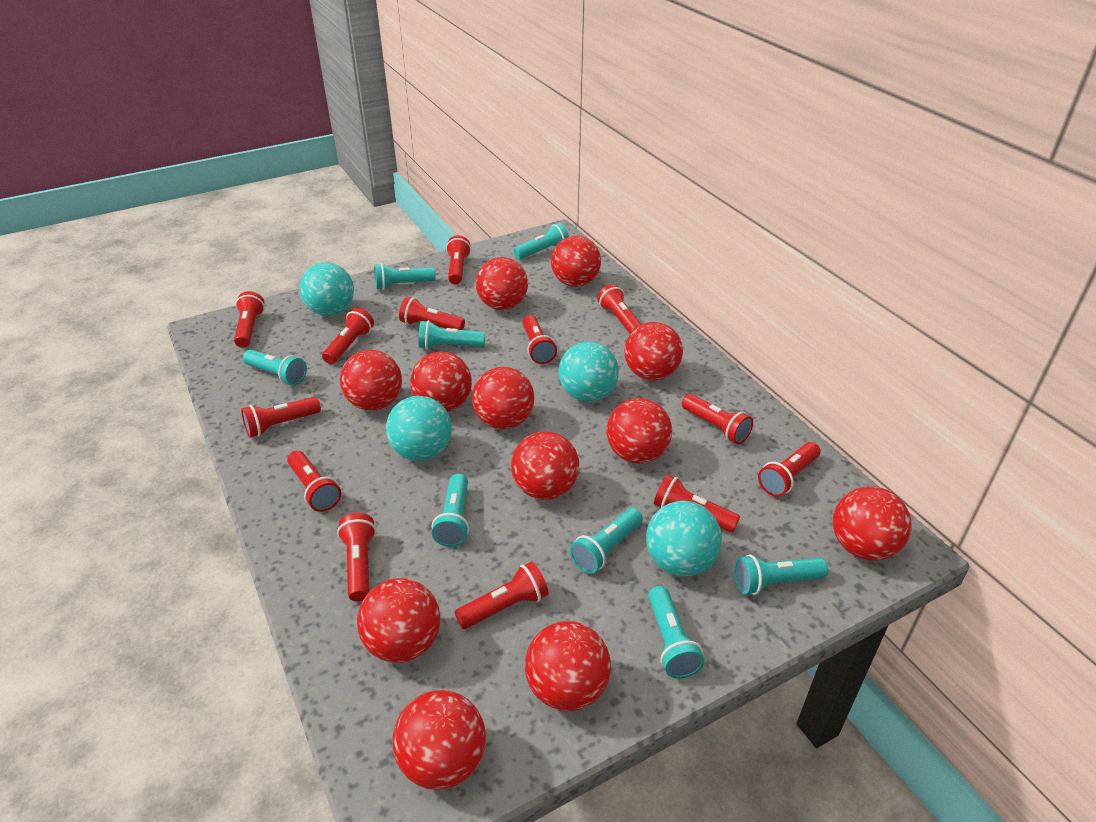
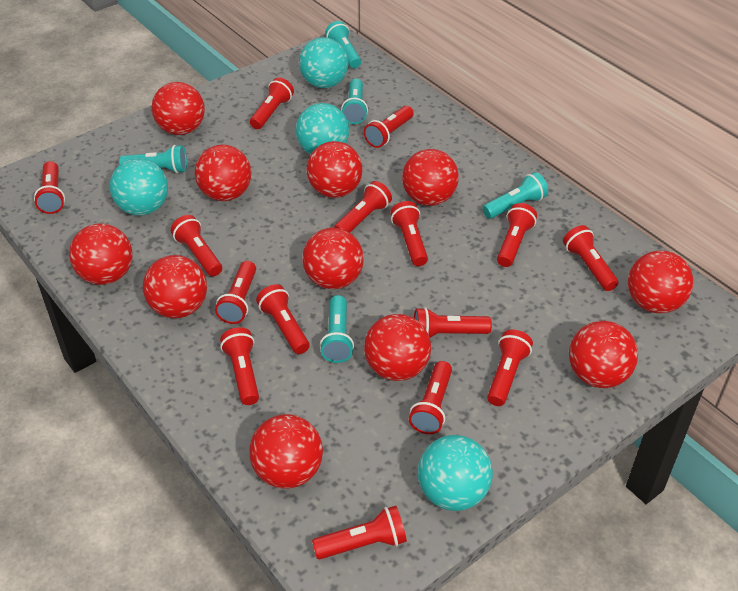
red ball: [340,350,402,411] [357,578,440,663] [392,690,486,790] [410,352,472,412] [472,367,534,429] [476,257,528,310] [511,431,579,500] [525,621,611,711] [551,236,601,287] [606,398,672,464] [624,322,683,380] [833,486,912,561] = 12 -> [69,224,132,285] [143,255,207,318] [151,82,205,135] [195,145,252,201] [249,414,323,489] [302,228,364,289] [306,141,363,198] [364,314,431,381] [402,149,459,206] [569,321,638,388] [628,250,693,313] = 11
red flashlight: [234,291,265,347] [241,397,321,438] [287,451,341,512] [322,308,374,364] [337,513,376,601] [399,297,465,330] [446,235,471,284] [454,561,549,629] [522,315,557,364] [597,284,642,333] [654,474,740,532] [682,394,753,444] [758,442,820,497] = 13 -> [34,161,65,214] [171,215,222,276] [215,261,256,324] [220,327,259,405] [250,77,294,129] [256,284,310,354] [312,506,407,559] [334,181,392,233] [364,106,414,148] [390,201,428,266] [409,361,452,434] [414,307,492,338] [487,330,533,406] [497,203,537,267] [563,225,618,291] = 15
turquoise flashlight: [243,350,307,386] [374,263,436,290] [418,320,485,349] [432,473,469,547] [513,223,569,260] [570,508,643,574] [648,586,705,678] [734,554,828,595] = 8 -> [119,145,187,173] [320,295,354,363] [325,21,361,68] [341,79,368,124] [482,172,548,219] = 5

